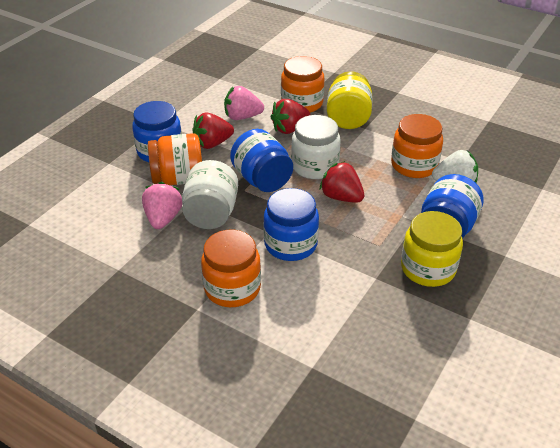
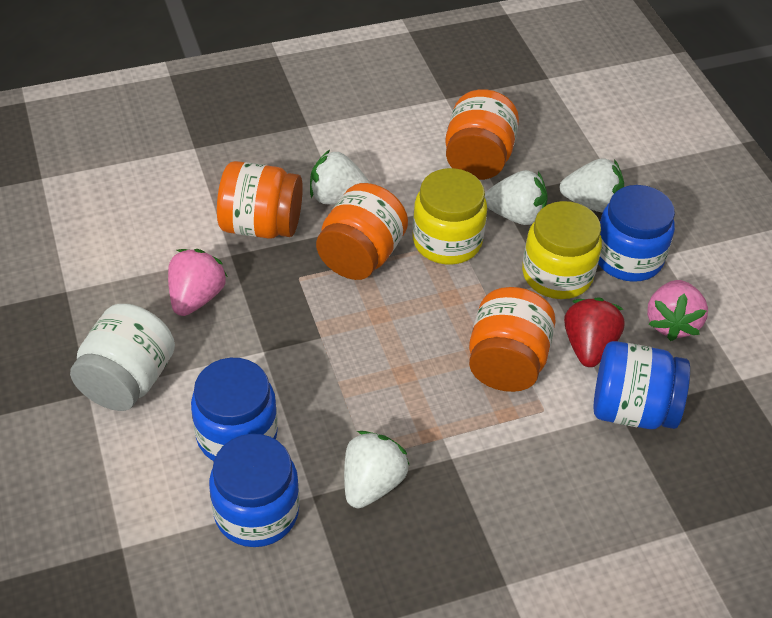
red strawberry: [193,113,234,149] [271,99,310,134] [320,161,364,203] = 3 -> [564,298,625,367] = 1
white jar: [182,160,238,229] [291,115,341,179] = 2 -> [70,304,175,411] = 1
white strawberry: [432,150,478,183] = 1 -> [310,150,371,205] [344,431,409,508] [485,170,548,225] [559,158,624,212] = 4

